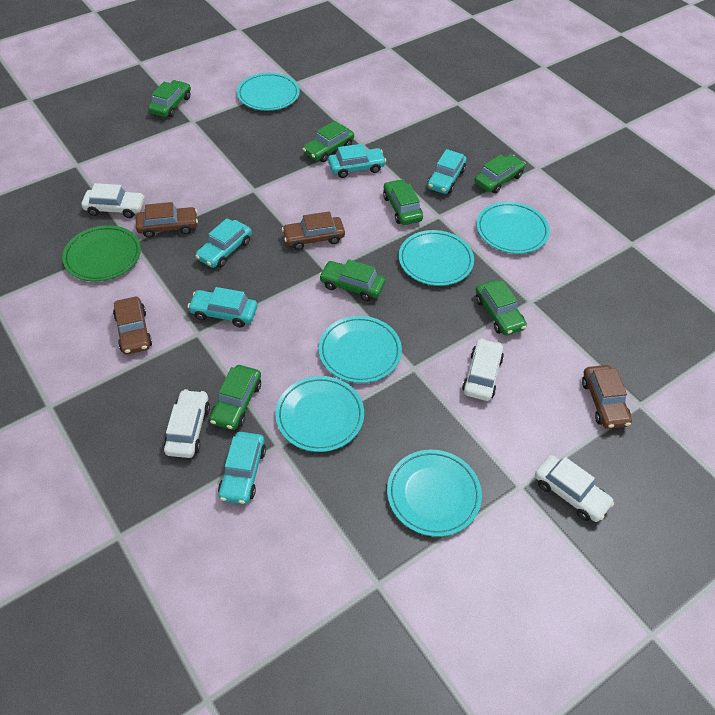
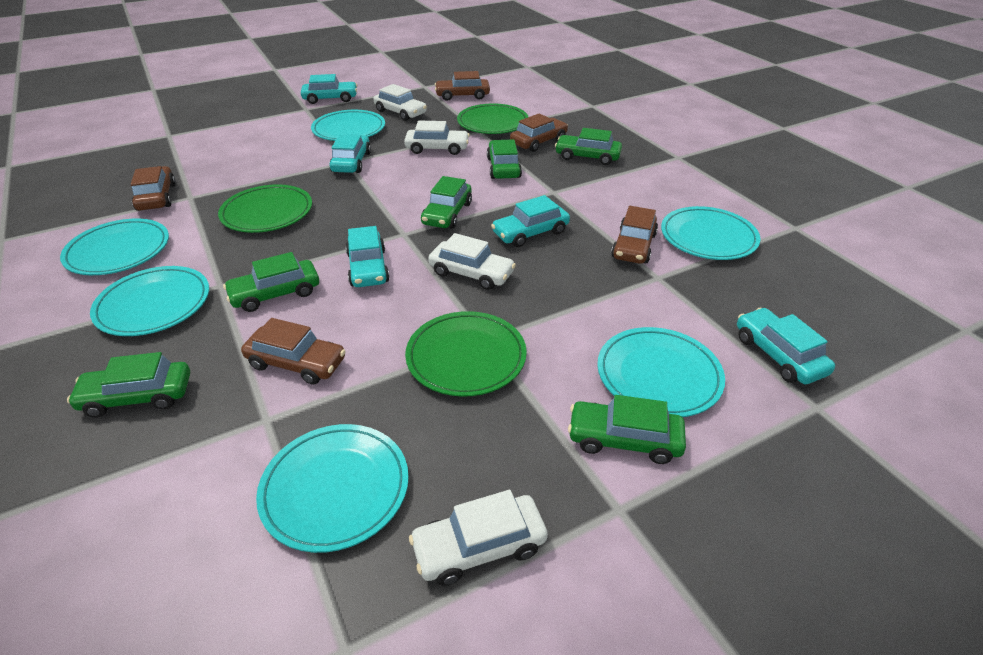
brown car: [113,297,152,355] [136,202,198,238] [282,211,345,250] [582,365,632,429] = 4 -> [131,166,176,211] [241,318,346,385] [435,71,490,101] [510,114,568,152] [611,206,658,264] = 5
green car: [148,80,191,117] [209,365,261,430] [303,121,354,162] [319,259,385,301] [383,179,423,225] [474,154,526,194] [476,280,527,335] = 7 -> [67,352,190,418] [223,252,319,312] [421,176,472,229] [487,139,522,179] [555,128,622,165] [568,395,686,464] = 6
green plate: [62,225,141,281] = 1 -> [218,184,312,233] [405,311,527,397] [457,103,528,134] = 3

